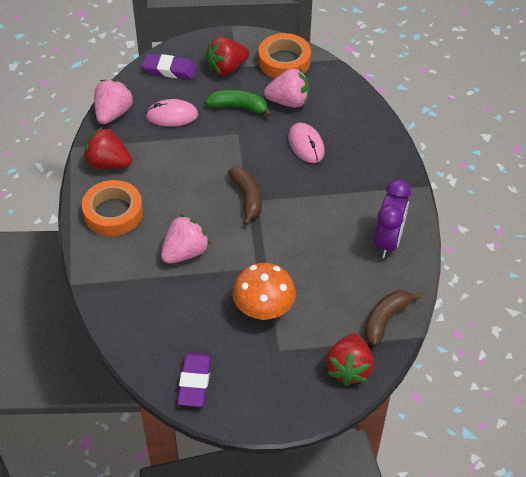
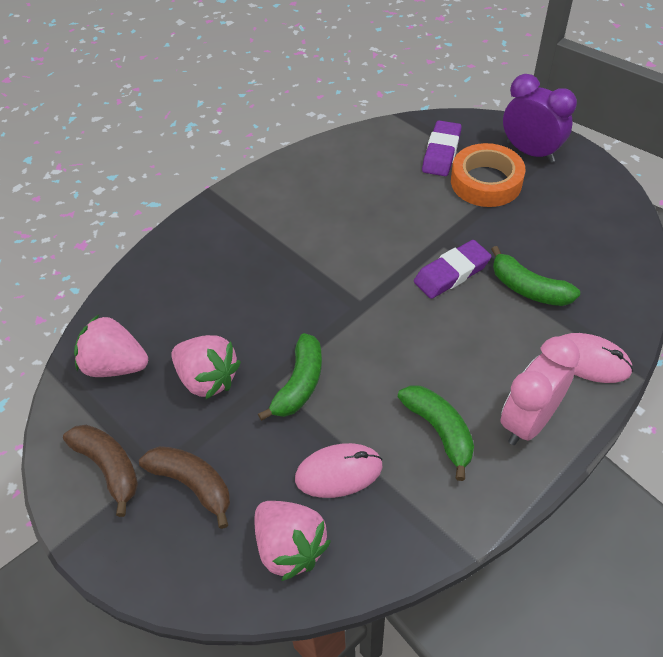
green banana: [205,90,273,117] = 1 -> [258,333,322,421] [398,385,474,481] [491,246,580,306] = 3
orange mushroom: [233,263,296,320] = 1 -> none = 0
orange tape: [82,180,143,237] [258,33,311,78] = 2 -> [451,143,526,207] = 1
pink clock: none = 0 -> [500,336,580,445] = 1
red strawberry: [84,127,132,169] [206,37,249,75] [326,333,374,386] = 3 -> none = 0

